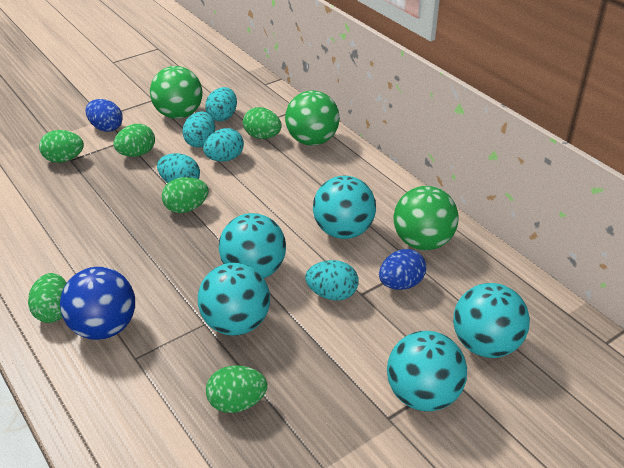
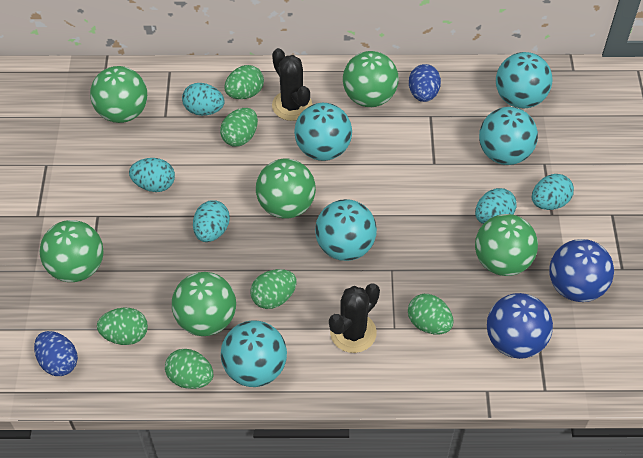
black cactus: none = 0 -> [272,48,312,121] [329,284,380,353] = 2
blue ball: [60,267,135,340] = 1 -> [487,293,553,359] [549,239,614,302] = 2
green ball: [150,66,202,119] [285,90,340,146] [393,186,458,250] = 3 -> [40,220,104,282] [90,66,147,123] [172,272,236,336] [256,159,316,219] [343,51,398,107] [475,214,538,276] = 6

